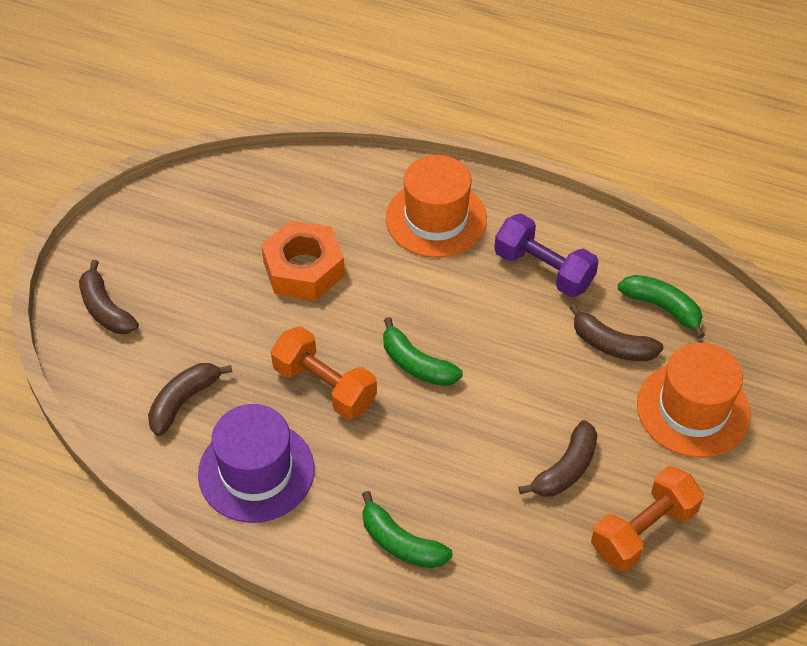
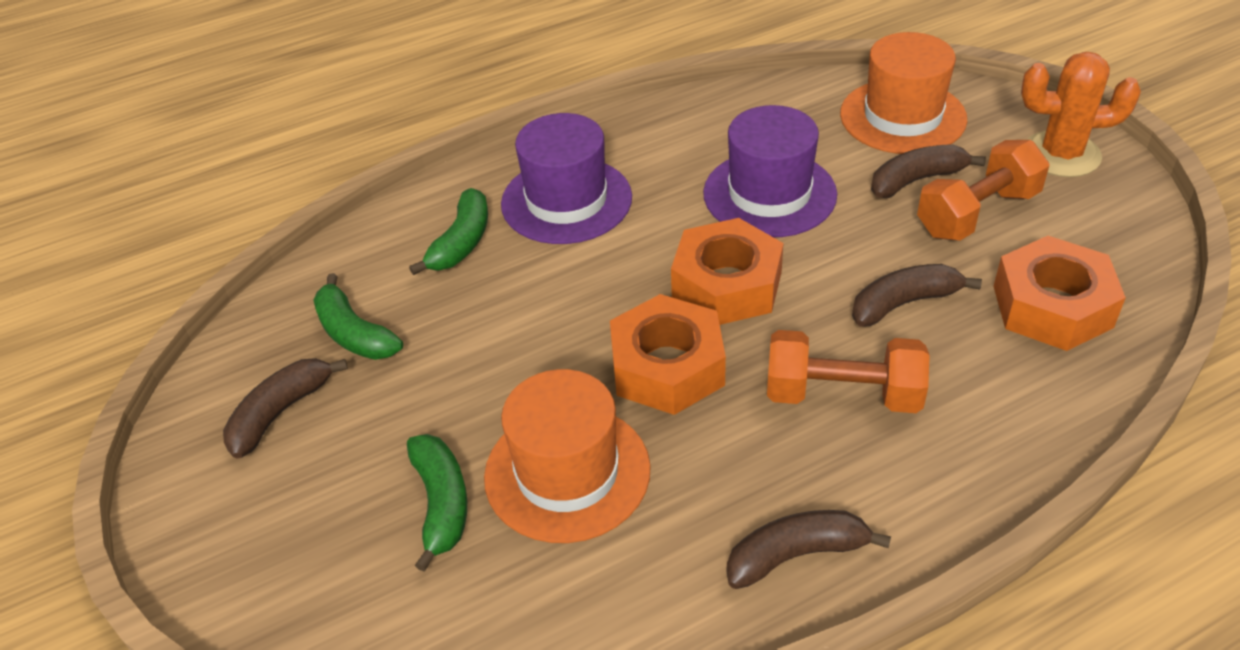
orange cactus: none = 0 -> [1021,52,1141,177] = 1
orange nut: [261,220,345,301] = 1 -> [610,294,726,415] [671,218,784,325] [993,236,1126,351] = 3
purple dumbbell: [494,214,599,297] = 1 -> none = 0
purple hat: [198,404,314,523] = 1 -> [501,113,632,244] [703,105,837,237] = 2

